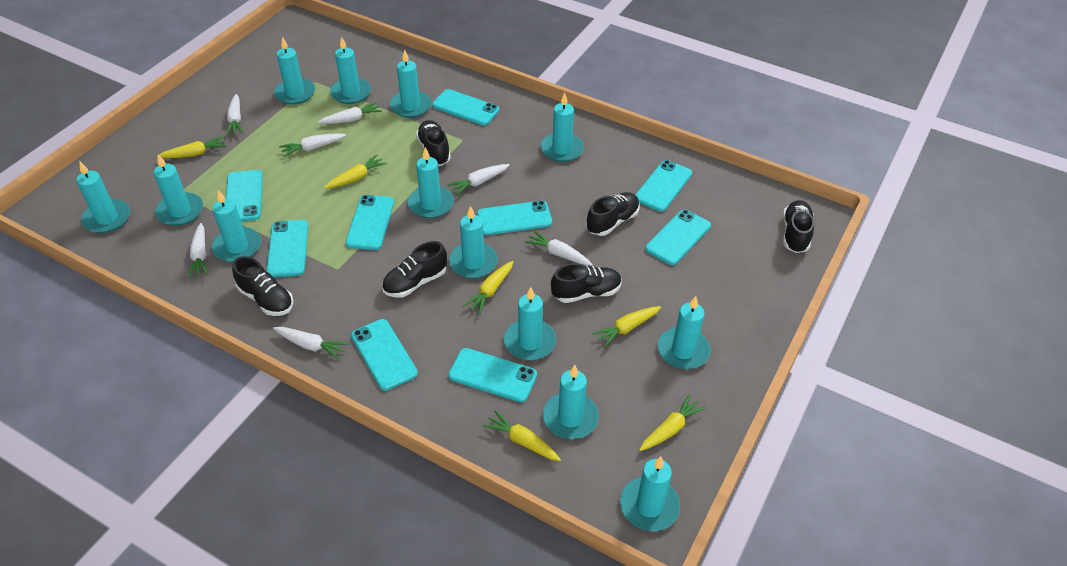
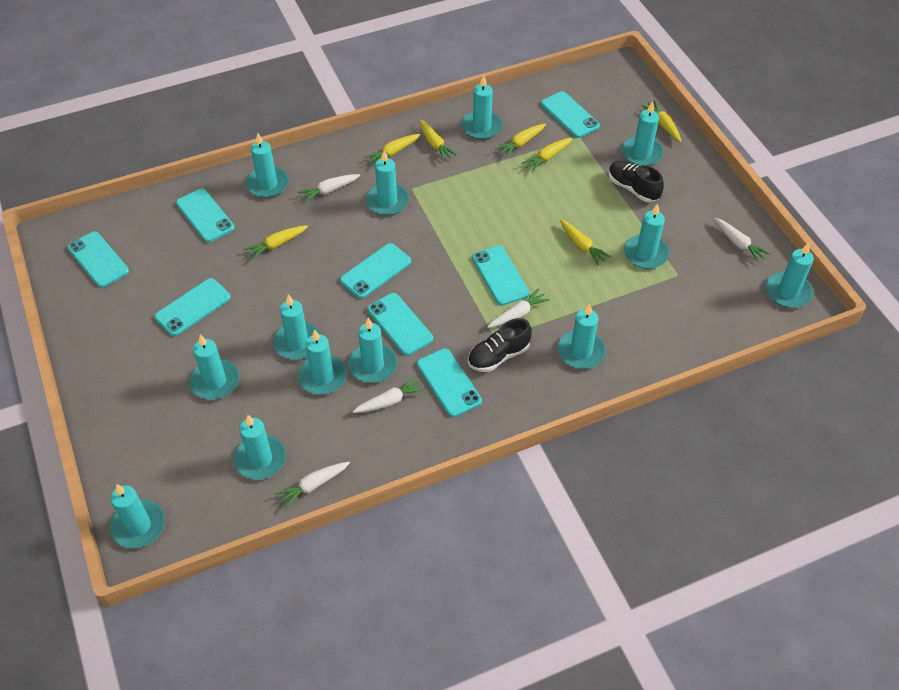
black shoe: [232,256,293,316] [382,241,447,298] [416,120,451,166] [551,263,622,303] [587,192,640,236] [783,200,814,253] = 6 -> [468,318,532,372] [609,161,664,202] = 2
turquoise phone: [226,170,263,222] [266,220,308,277] [345,195,394,250] [351,319,418,391] [432,89,499,126] [448,348,537,402] [477,201,552,235] [635,160,692,212] [645,209,711,265] = 9 -> [68,231,129,288] [155,278,231,336] [176,189,235,242] [340,243,411,298] [367,293,433,355] [417,348,482,417] [472,245,529,306] [541,91,600,138] = 8
white carrot: [188,223,208,278] [225,94,243,136] [273,327,348,359] [279,133,346,157] [318,102,382,124] [447,164,510,196] [525,231,593,266] = 7 -> [275,462,350,509] [297,174,360,203] [352,376,426,413] [488,288,550,328] [714,218,771,263] = 5
yellow carrot: [157,136,226,158] [324,155,387,189] [463,261,514,314] [483,410,561,461] [592,306,661,347] [639,394,706,451] = 6 -> [244,225,308,260] [364,134,420,167] [419,120,458,162] [495,124,546,158] [521,138,573,172] [560,219,611,266] [641,100,682,142] = 7

